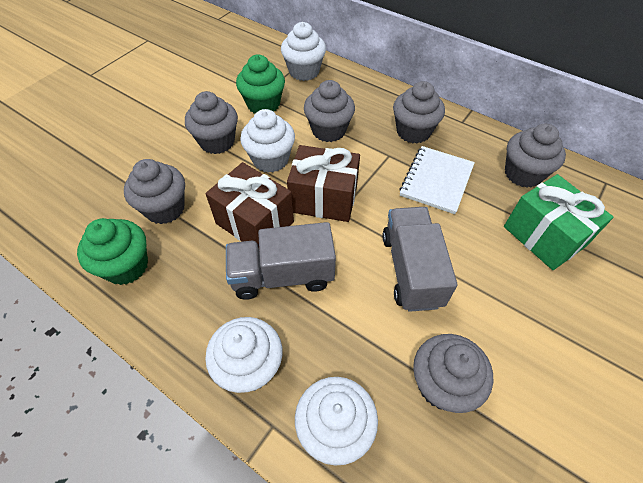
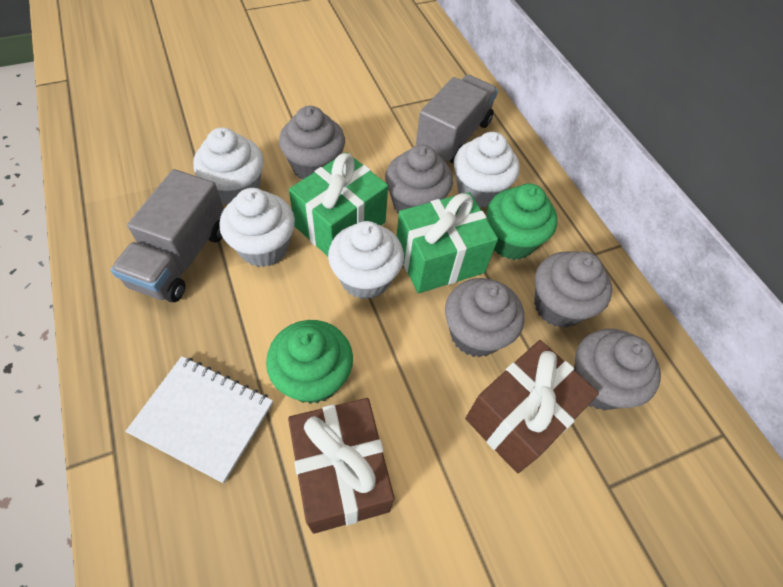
green gift: [504,174,613,270] = 1 -> [289,152,388,256] [396,192,498,293] = 2
grey cupcake: [124,159,185,224] [185,91,238,154] [304,80,355,142] [393,81,445,143] [413,334,493,413] [505,124,566,188] = 6 -> [279,106,345,180] [385,145,453,214] [445,278,525,357] [534,251,612,328] [574,329,661,410] = 5

